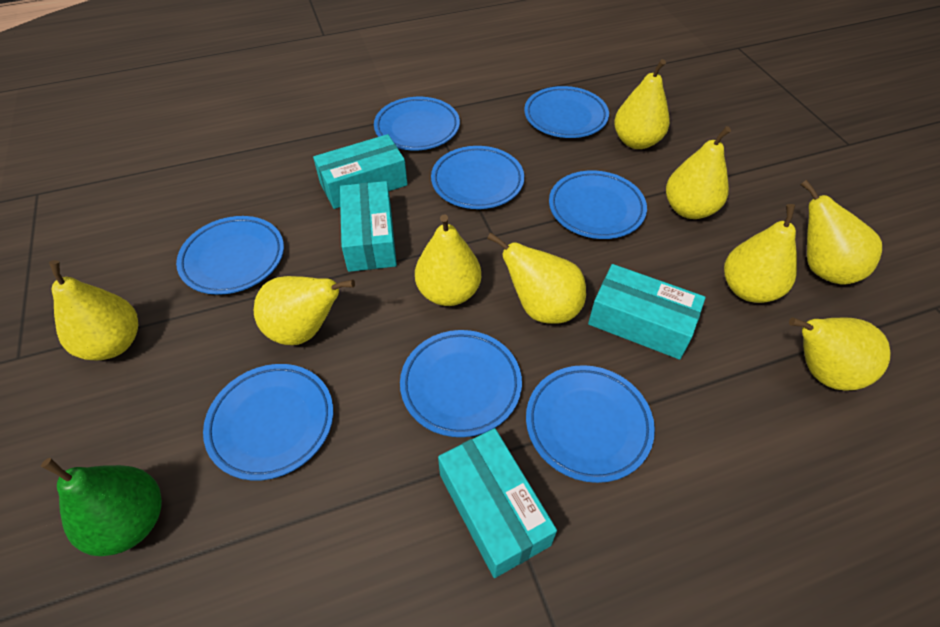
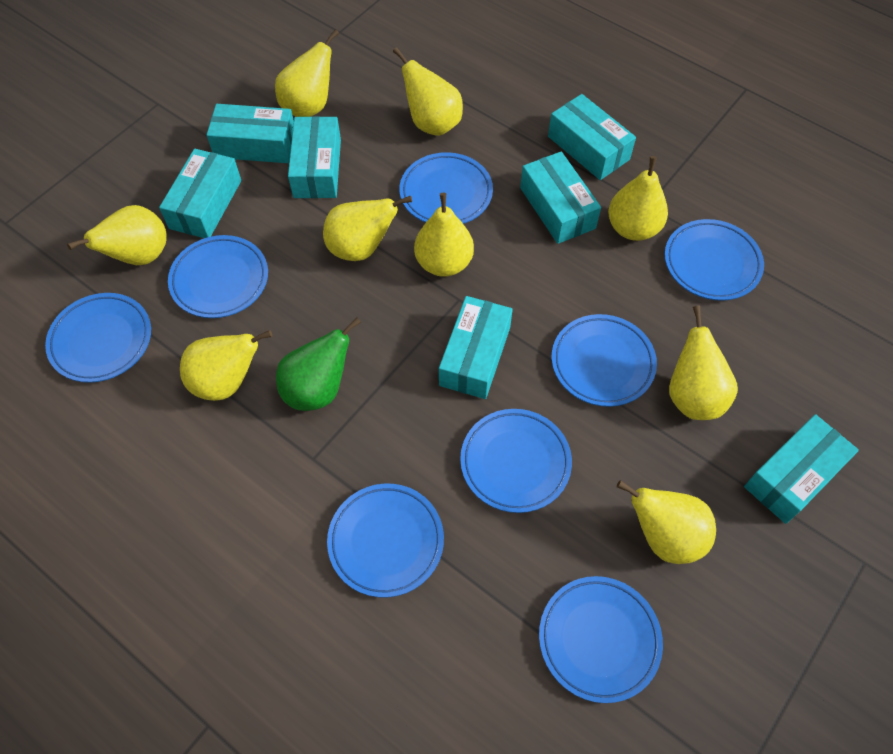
turquoise box: [313,134,408,209] [340,181,397,272] [438,428,557,578] [588,264,706,360] = 4 -> [159,149,241,238] [207,104,294,163] [288,116,341,198] [439,296,513,399] [520,152,601,244] [548,94,636,180] [744,414,859,524] = 7

